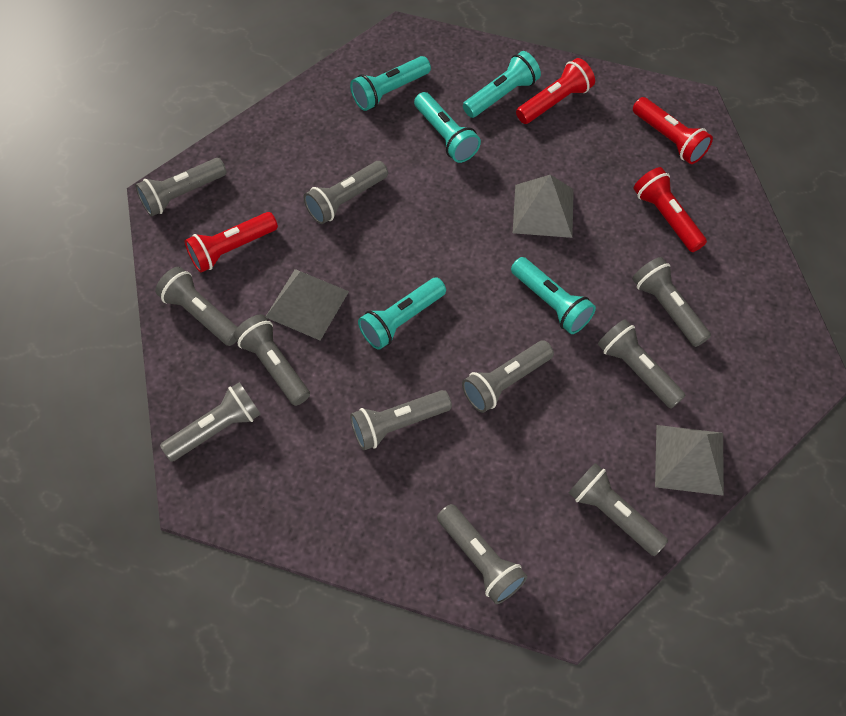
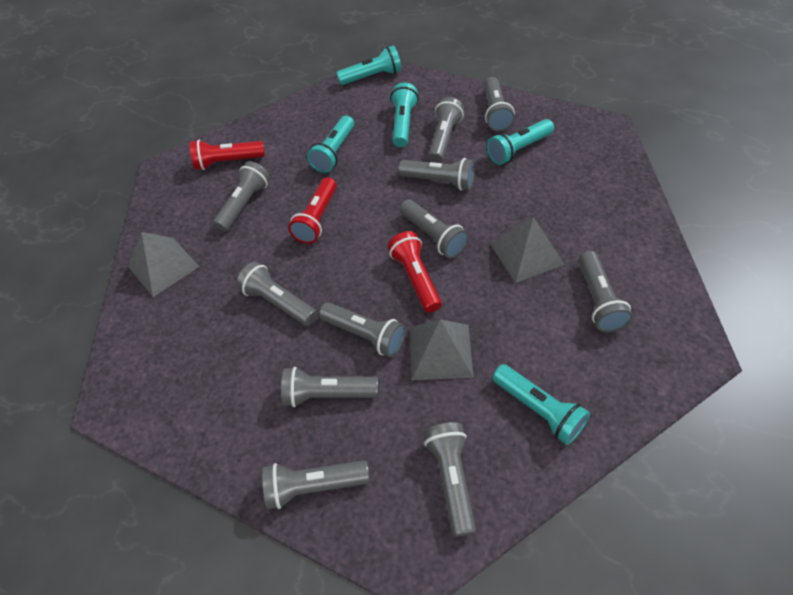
red flashlight: [185,212,278,273] [516,58,595,124] [633,97,713,164] [634,167,707,252] = 4 -> [190,140,265,170] [288,177,337,244] [388,231,442,313] = 3

